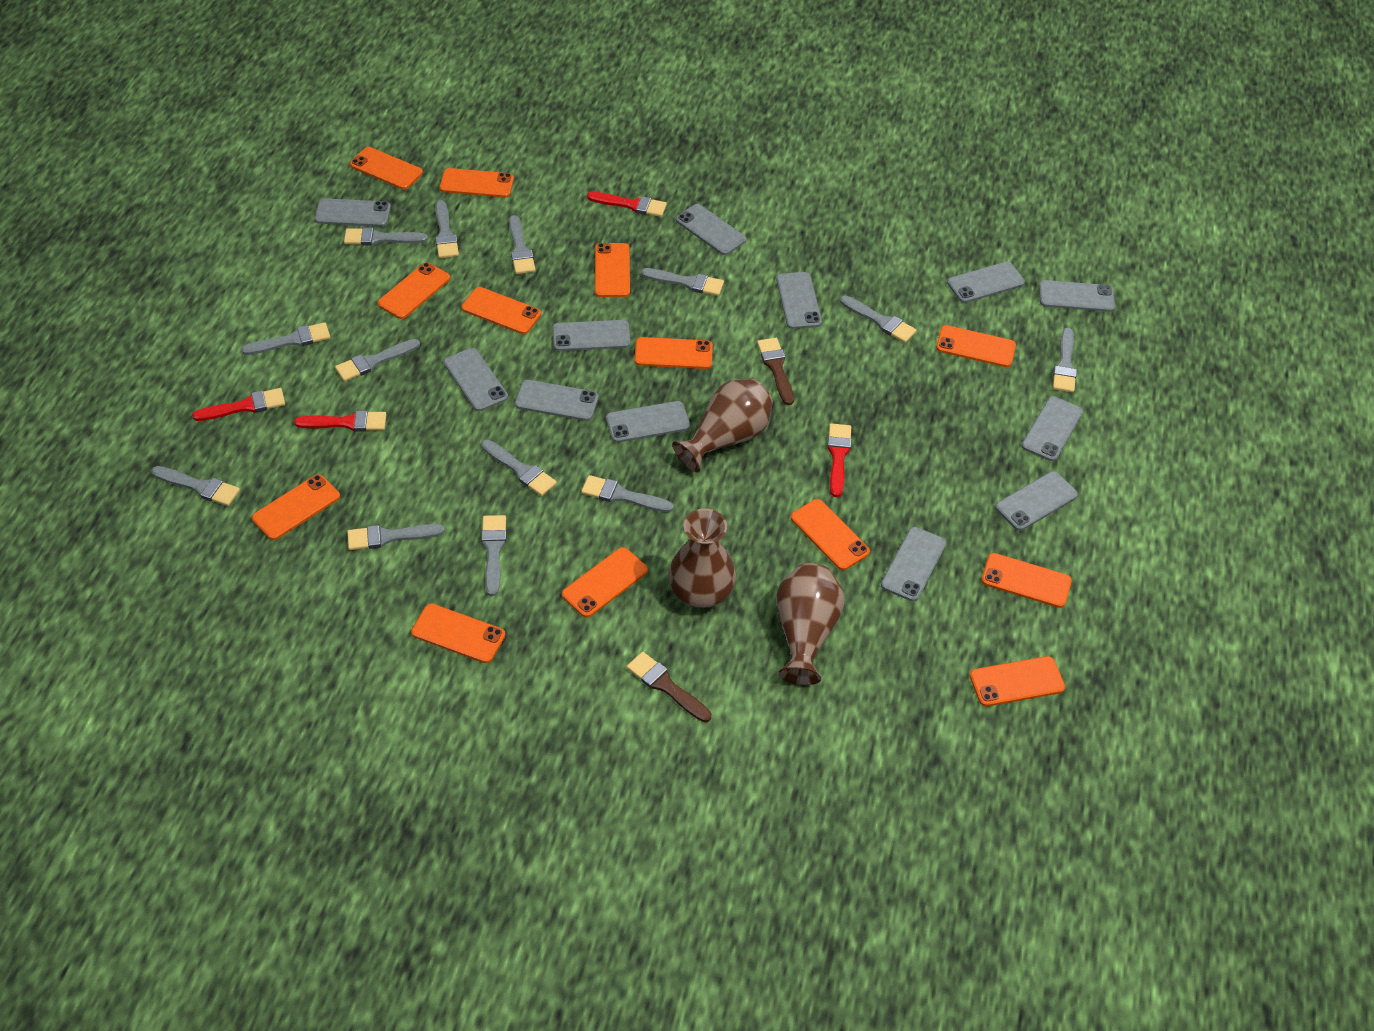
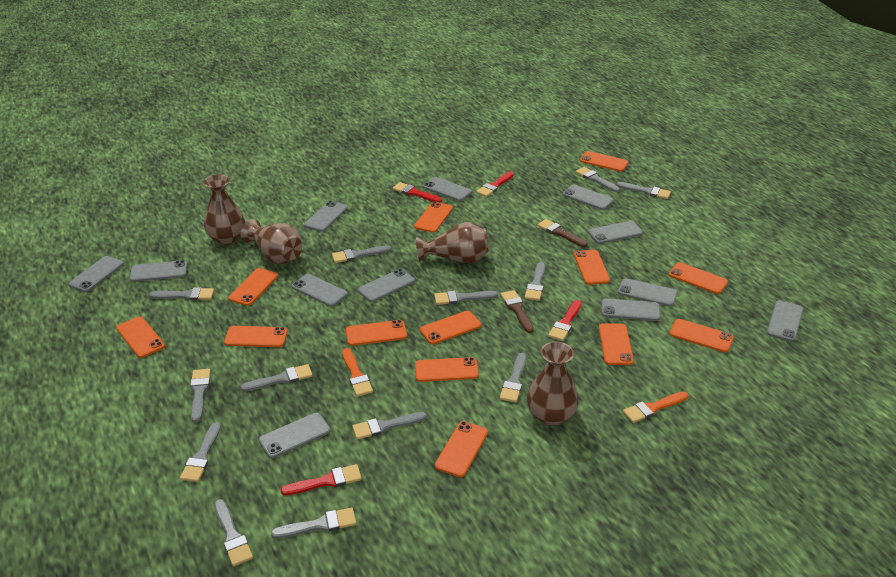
brown vase: [668,508,736,608] [672,379,773,472] [776,563,844,685] = 3 -> [204,174,245,245] [241,219,302,264] [416,222,489,263] [527,341,579,426] = 4
orange brush: none = 0 -> [342,348,373,396] [623,391,689,423] = 2

